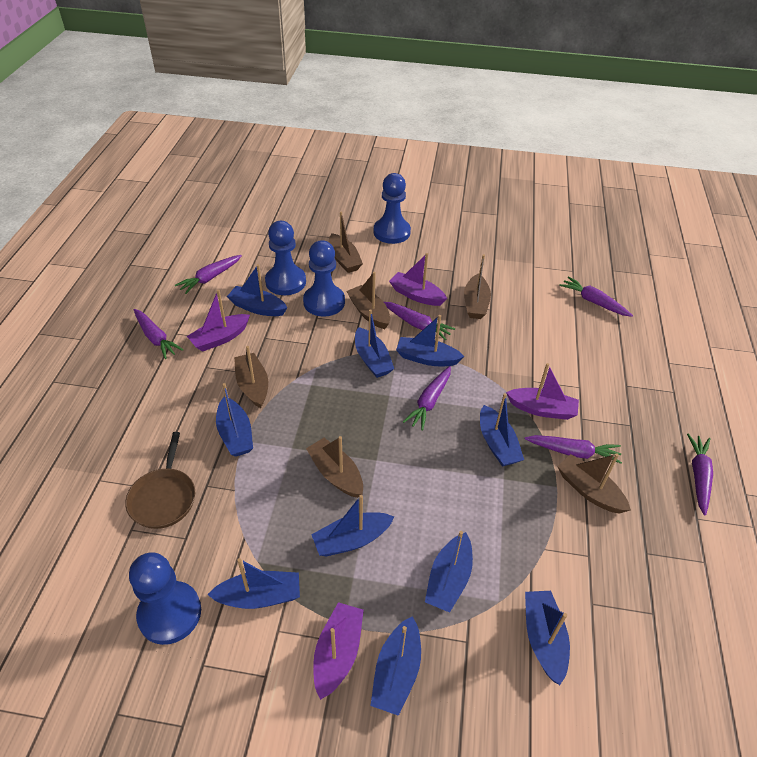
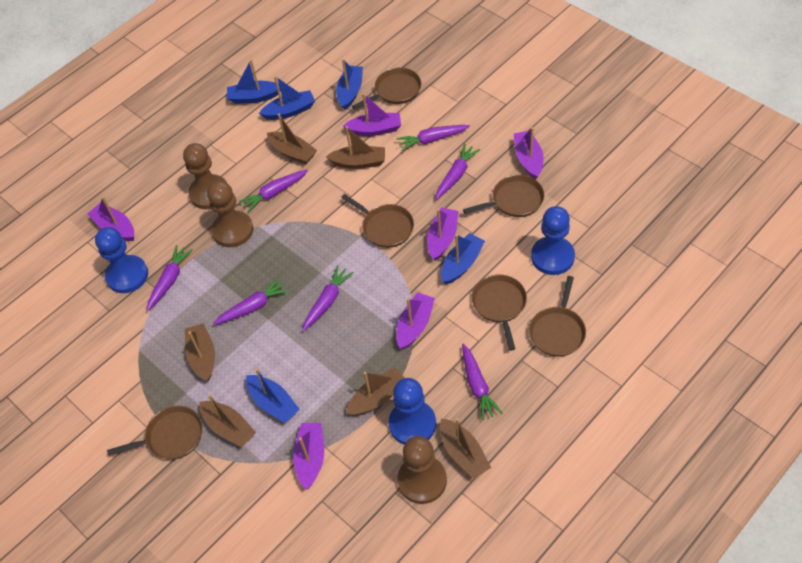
blue boat: [207,558,300,609] [216,383,253,457] [227,264,287,316] [311,495,394,556] [355,309,394,378] [370,616,421,716] [396,315,464,366] [425,531,473,613] [480,393,524,466] [525,591,570,685] = 10 -> [227,59,280,104] [246,368,300,423] [259,76,315,120] [336,59,363,110] [441,233,485,284] = 5
blue pawn: [129,552,201,645] [265,221,306,295] [303,240,345,317] [374,173,411,244] = 4 -> [95,227,148,293] [389,378,436,445] [531,206,575,275] = 3
brown pan: [125,432,195,529] = 1 -> [107,406,203,460] [341,194,414,248] [352,67,421,110] [463,175,544,217] [472,274,527,351] [529,276,586,357] = 6
brown pawn: none = 0 -> [183,143,227,209] [207,181,253,247] [398,436,447,504] = 3
purple boat: [187,290,250,352] [313,602,364,700] [389,253,447,306] [506,363,579,420] = 4 -> [88,197,134,241] [293,423,324,490] [343,93,401,136] [396,292,435,350] [427,208,458,261] [514,127,544,180] = 6

